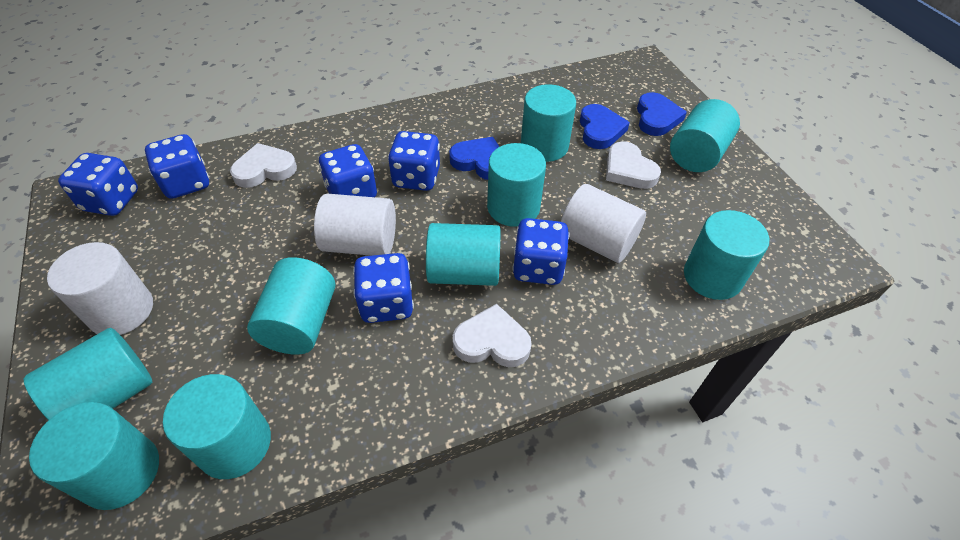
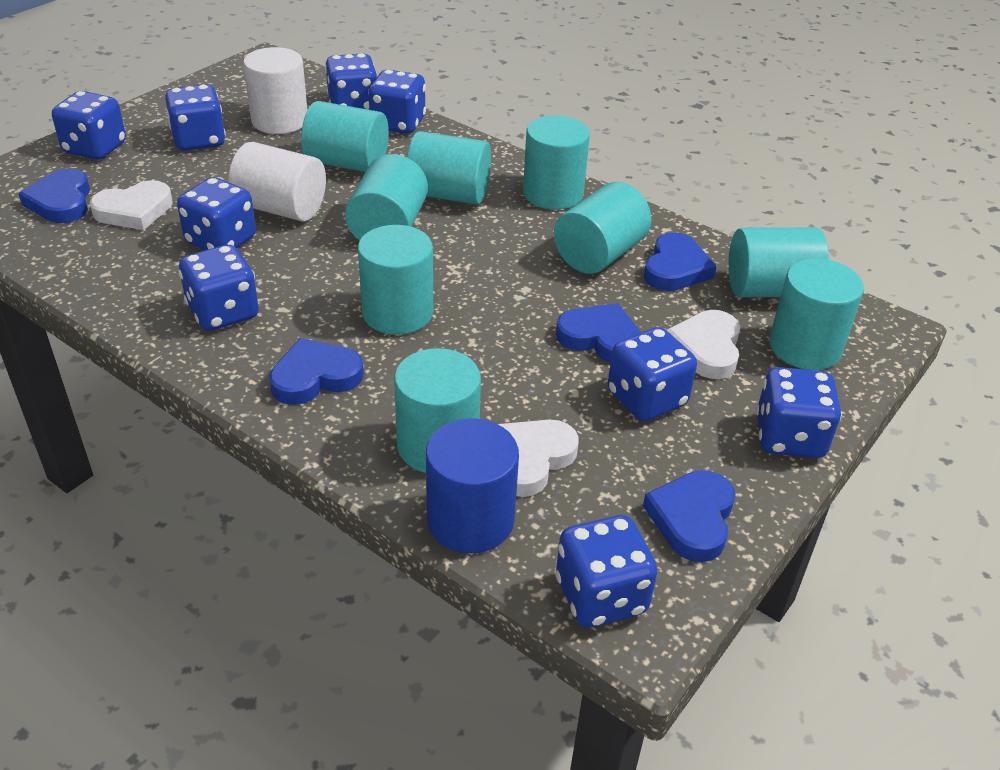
blue cylinder: none = 0 -> [426,419,519,553] = 1
blue dice: [58,153,138,216] [145,134,209,199] [318,144,377,197] [353,253,414,323] [388,131,440,191] [512,218,569,285] = 6 -> [52,91,126,160] [165,84,226,151] [177,177,256,250] [179,245,259,331] [325,53,377,110] [368,69,426,134] [556,515,658,628] [608,327,697,421] [756,367,842,458] = 9
blue heart: [449,137,500,180] [580,104,630,149] [637,92,687,136] = 3 -> [18,169,90,223] [269,338,364,405] [556,303,641,363] [643,470,735,562] [644,232,717,291] = 5
white cylinder: [47,242,153,335] [314,194,396,256] [561,184,646,263] = 3 -> [228,142,326,222] [243,47,308,134] = 2

